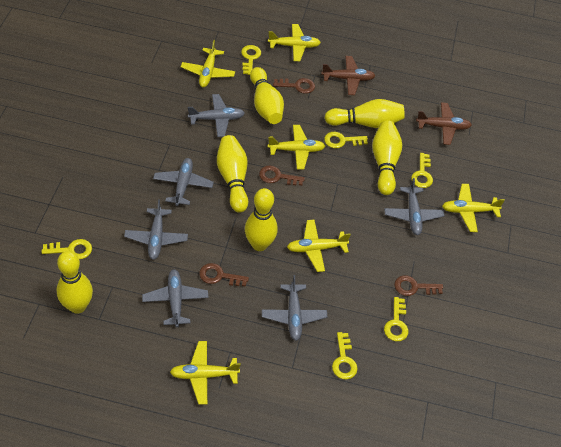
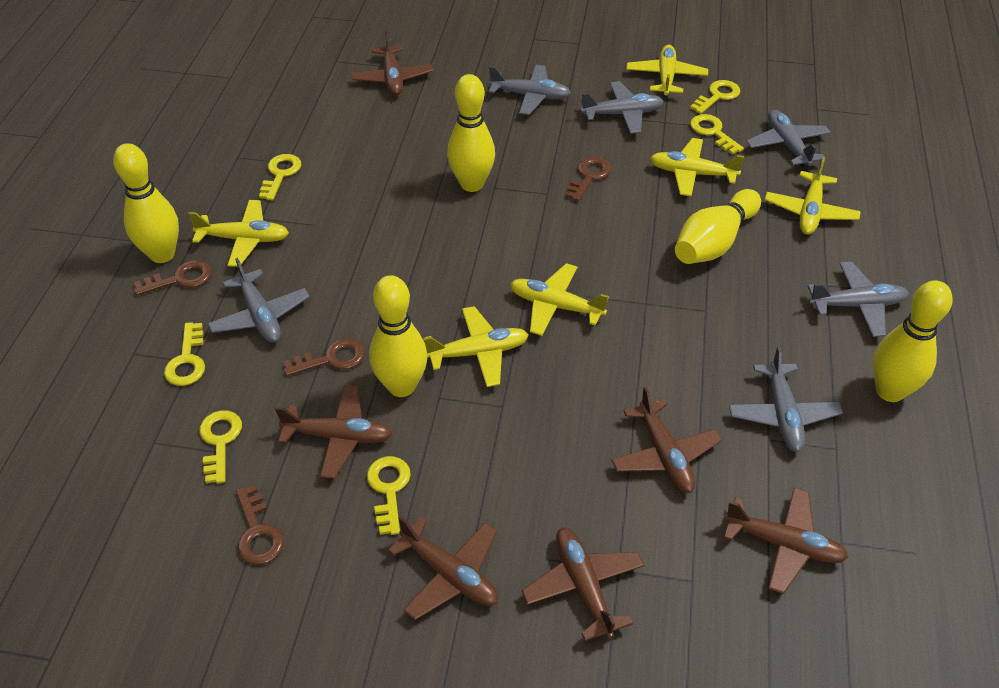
brown plane: [321,56,375,95] [416,102,472,145] = 2 -> [275,385,392,479] [351,31,433,96] [388,516,498,620] [522,527,644,641] [611,387,722,493] [724,488,849,594] = 6
yellow bowling pin: [57,251,93,314] [217,135,248,213] [245,188,278,251] [250,67,284,124] [325,99,405,128] [372,121,402,195] = 6 -> [113,143,179,263] [369,275,428,397] [447,74,495,192] [675,189,761,264] [873,280,952,402] = 5

